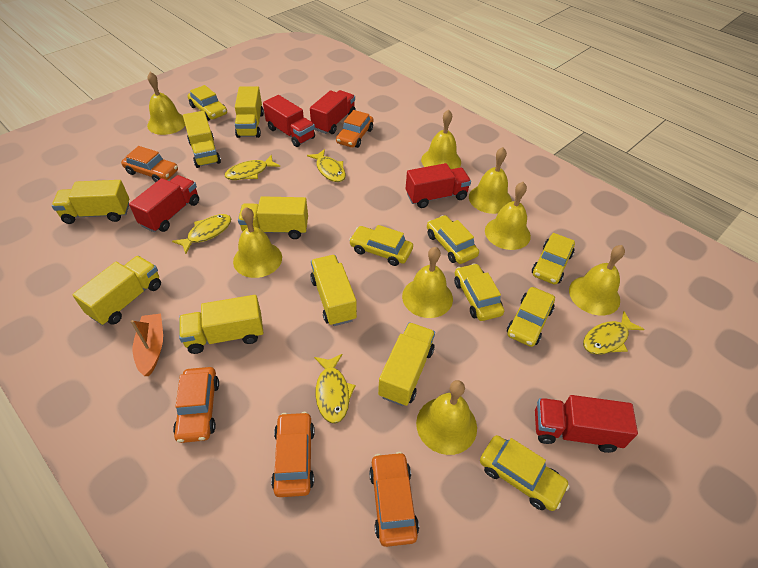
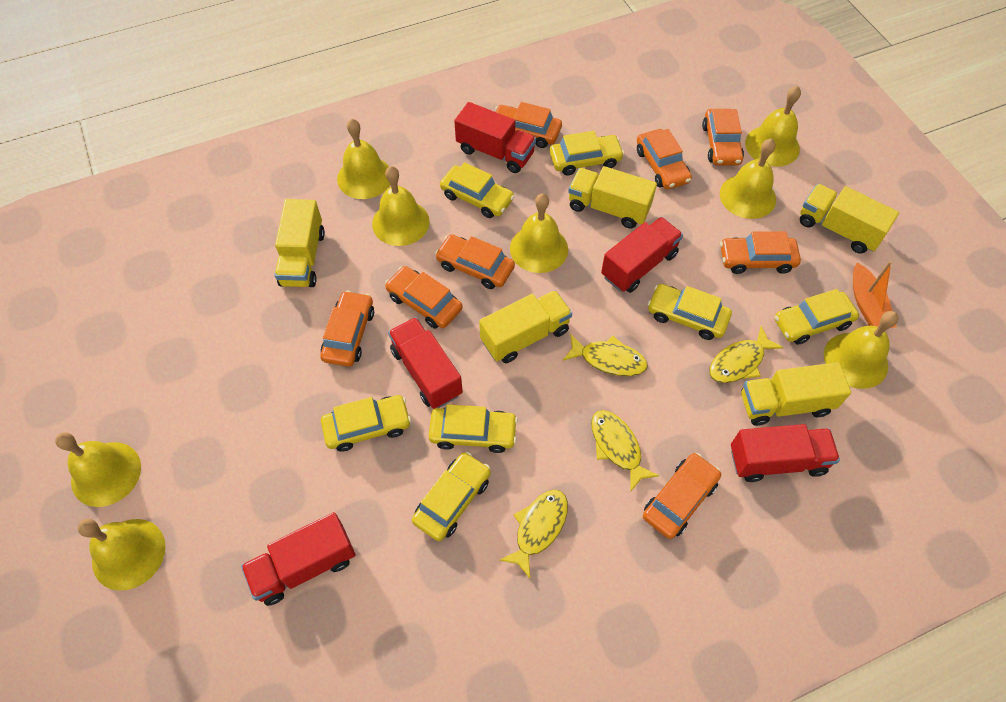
orange car: [121,146,178,182] [173,367,219,443] [271,412,315,497] [336,110,373,148] [369,452,419,547] = 5 -> [320,291,374,367] [385,266,463,329] [435,234,515,289] [495,102,562,148] [637,129,692,189] [643,453,721,539] [702,109,744,166] [720,231,801,274] = 8
yellow fish: [172,214,231,254] [225,155,280,180] [307,149,346,182] [314,354,356,424] [583,311,645,355] = 5 -> [499,489,568,578] [563,333,648,376] [591,410,660,492] [709,326,784,383] = 4
yellow truck: [52,180,129,224] [72,256,161,325] [179,295,263,354] [183,111,221,168] [235,86,264,138] [238,196,308,239] [310,255,357,326] [378,322,435,406] = 8 -> [274,199,325,287] [479,290,572,363] [568,166,657,229] [741,362,851,426] [800,184,899,254] = 5

